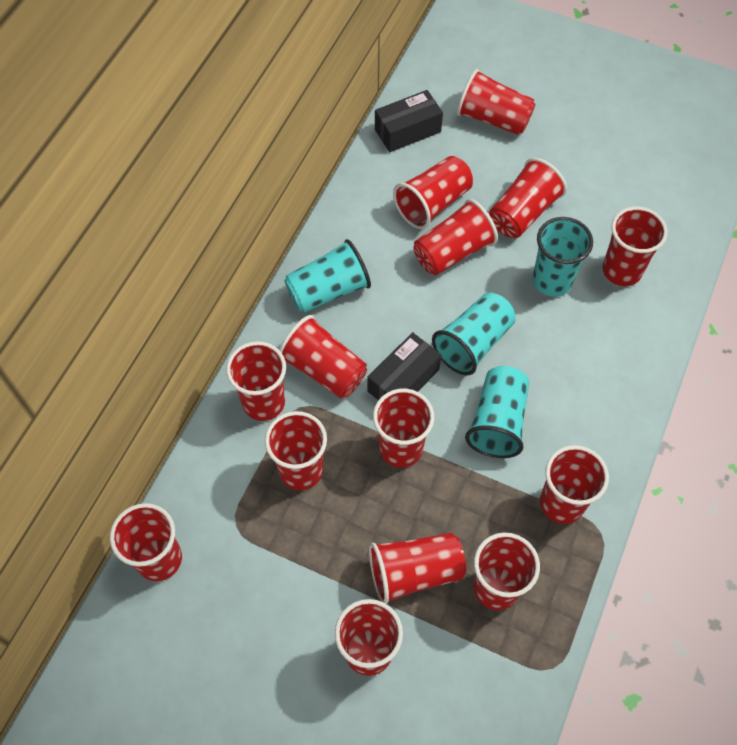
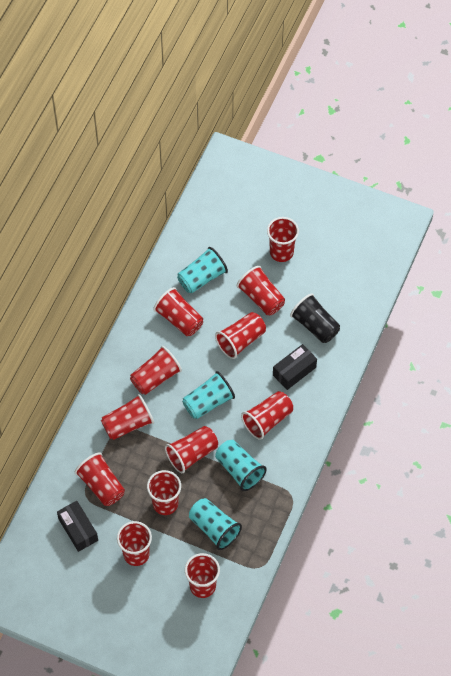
black cup: none = 0 -> [290,293,340,343] = 1
red cup: [110,503,182,581] [226,341,286,421] [265,411,327,490] [279,315,367,398] [335,599,403,676] [369,533,466,604] [373,389,434,468] [393,156,473,229] [413,199,498,275] [457,69,536,135] [473,533,540,610] [489,158,567,238] [540,445,609,524] [603,206,668,286] = 14 -> [75,452,125,506] [101,394,154,440] [117,521,152,566] [130,346,182,395] [147,470,181,515] [153,287,203,336] [165,426,218,473] [185,553,220,598] [215,312,266,359] [237,266,285,315] [241,391,293,440] [267,217,299,262] = 12

